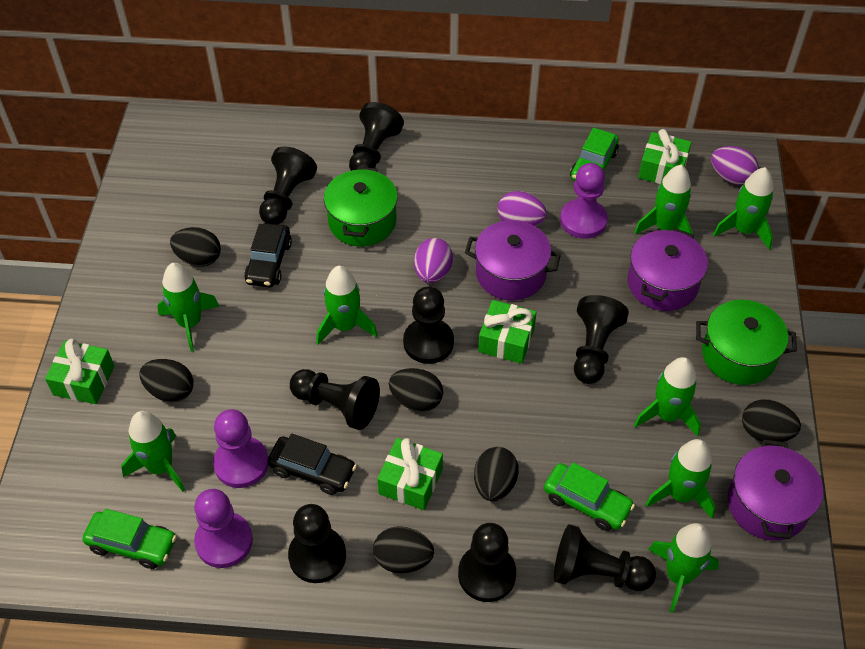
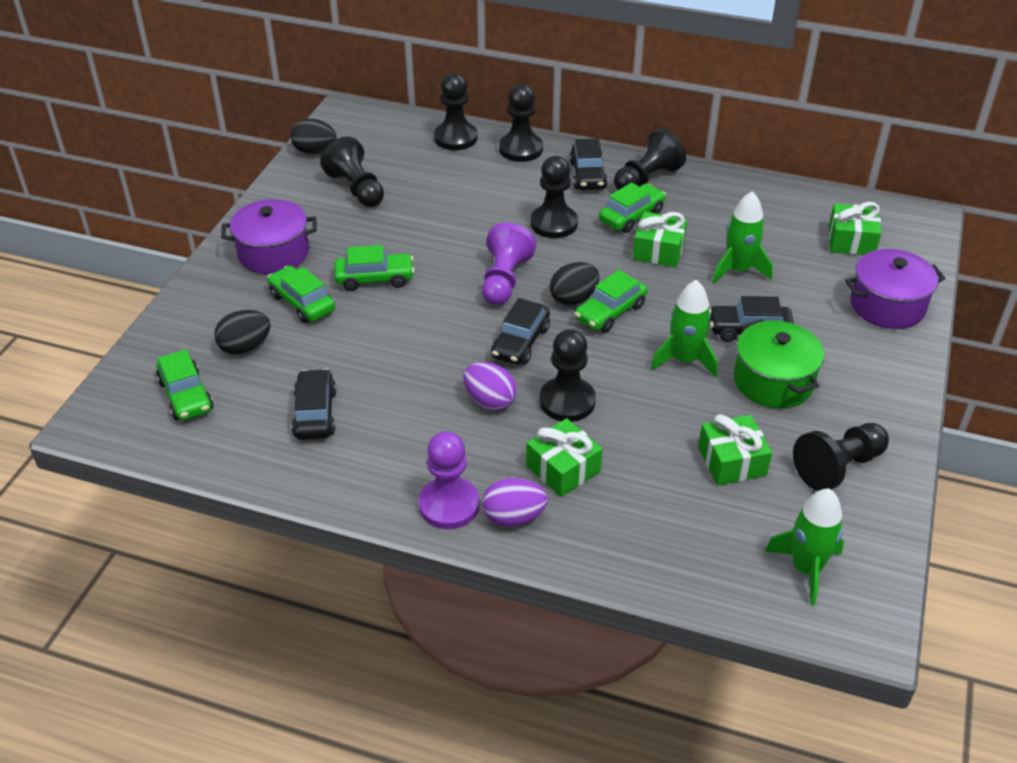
black car: [244,223,292,287] [267,434,357,495] = 2 -> [291,369,336,440] [491,298,550,365] [569,139,608,190] [709,296,794,342] = 4
black egg: [140,359,193,402] [170,227,221,267] [373,526,434,573] [389,368,443,412] [474,447,519,501] [742,399,801,442] = 6 -> [214,310,271,355] [291,119,337,154] [550,262,599,306] = 3
black pawn: [259,146,317,224] [288,504,346,583] [290,369,380,430] [349,102,404,171] [403,286,454,364] [458,523,516,602] [554,524,656,591] [574,295,629,384] = 8 -> [320,136,384,207] [434,73,477,150] [499,84,543,162] [530,156,578,238] [540,329,596,422] [614,128,686,190] [793,423,889,491] = 7
green car: [83,509,177,569] [544,462,635,531] [570,128,619,181] = 3 -> [156,349,213,421] [267,266,335,323] [334,245,414,291] [575,270,647,333] [599,183,666,233] = 5
green pot: [324,167,398,246] [696,300,797,385] = 2 -> [734,319,824,408] = 1
green rocket: [121,411,185,492] [157,263,219,351] [316,266,378,345] [634,165,693,234] [634,357,701,437] [645,439,715,518] [648,523,719,613] [713,167,774,249] = 8 -> [651,280,717,377] [712,191,773,283] [764,488,844,606] = 3
purple egg: [414,238,453,283] [497,191,547,226] [711,146,758,185] = 3 -> [463,362,517,411] [482,477,548,527] = 2
purple pawn: [194,489,253,568] [213,409,269,488] [560,163,608,239] = 3 -> [418,431,480,529] [482,223,536,305] = 2
purple pot: [465,220,561,301] [628,228,708,311] [728,440,823,541] = 3 -> [221,199,317,274] [845,249,946,329] = 2

